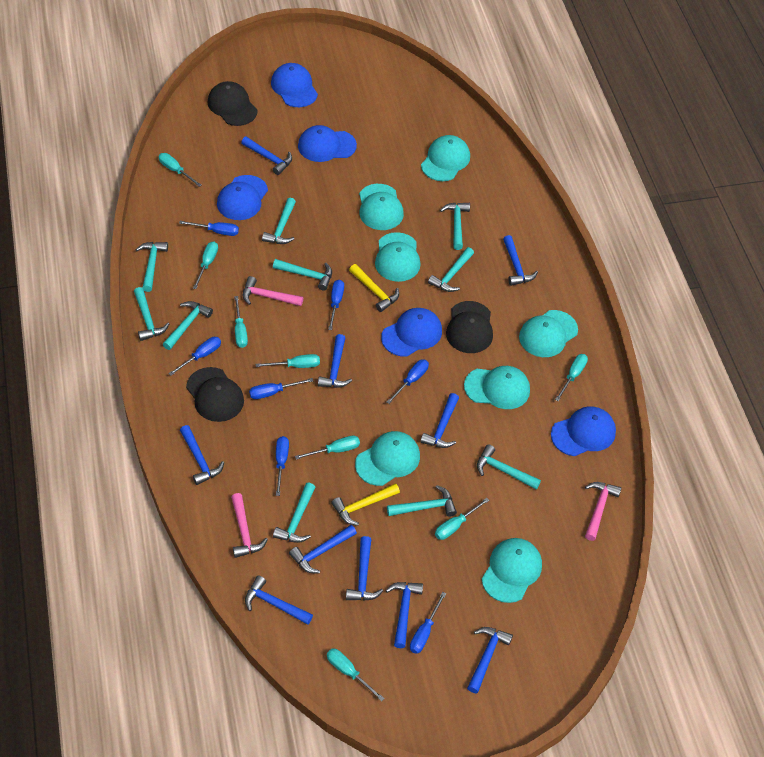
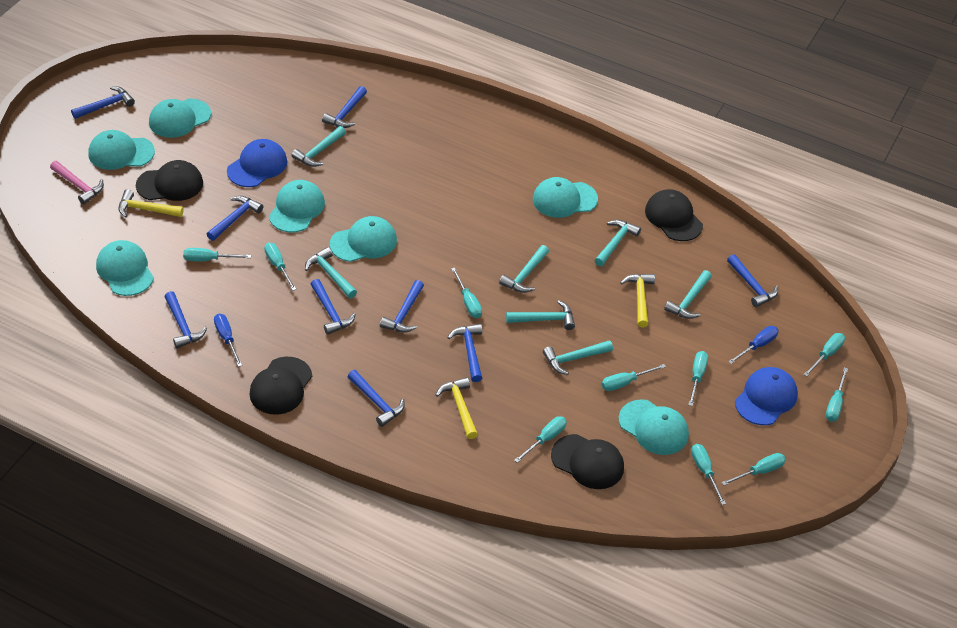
black cap: [186,367,244,422] [207,81,258,126] [446,301,493,353] = 3 -> [136,160,203,201] [249,357,312,415] [551,434,624,489] [645,189,703,241] = 4
blue cap: [217,175,268,220] [271,63,318,107] [298,125,357,162] [381,308,442,357] [551,406,616,456] = 5 -> [227,139,287,187] [735,367,798,425] = 2
blue hammer: [180,425,224,485] [241,136,292,175] [245,575,313,625] [289,525,357,573] [318,334,352,388] [346,536,383,601] [386,582,423,648] [420,393,459,448] [467,627,513,693] [503,235,538,286] = 10 -> [71,86,135,119] [165,291,207,348] [207,196,263,241] [310,279,356,335] [322,86,367,128] [348,370,405,427] [380,280,424,333] [447,324,482,382] [727,254,778,307] = 9
blue screwdriver: [168,337,221,376] [179,221,239,236] [249,378,313,399] [276,436,289,496] [328,280,344,330] [387,359,429,404] [410,592,446,654] = 7 -> [214,314,242,367] [728,326,779,364] = 2
pink hammer: [231,493,268,558] [243,276,303,306] [585,482,622,541] = 3 -> [50,161,104,205] = 1
turquoise hammer: [134,287,169,341] [136,242,168,292] [163,301,213,350] [262,198,296,244] [273,259,332,291] [273,483,316,543] [387,485,457,517] [428,247,474,292] [440,203,470,250] [477,444,541,489] = 10 -> [291,126,346,167] [305,247,357,298] [499,245,549,293] [506,300,575,330] [543,340,613,375] [595,220,641,266] [664,270,712,319] = 7
turquoise screwdriver: [159,153,201,187] [193,241,218,289] [234,296,248,348] [256,354,320,368] [295,435,360,460] [327,649,385,702] [435,498,490,540] [555,354,588,401] = 8 -> [183,248,251,261] [264,242,296,291] [451,268,482,318] [514,416,567,463] [602,364,666,391] [688,351,708,406] [691,444,726,505] [722,453,786,486] [803,333,845,376] [826,367,848,422] = 10
yellow hammer: [331,483,400,525] [349,264,399,312] = 2 -> [118,189,183,218] [436,377,478,439] [620,274,655,327] = 3

